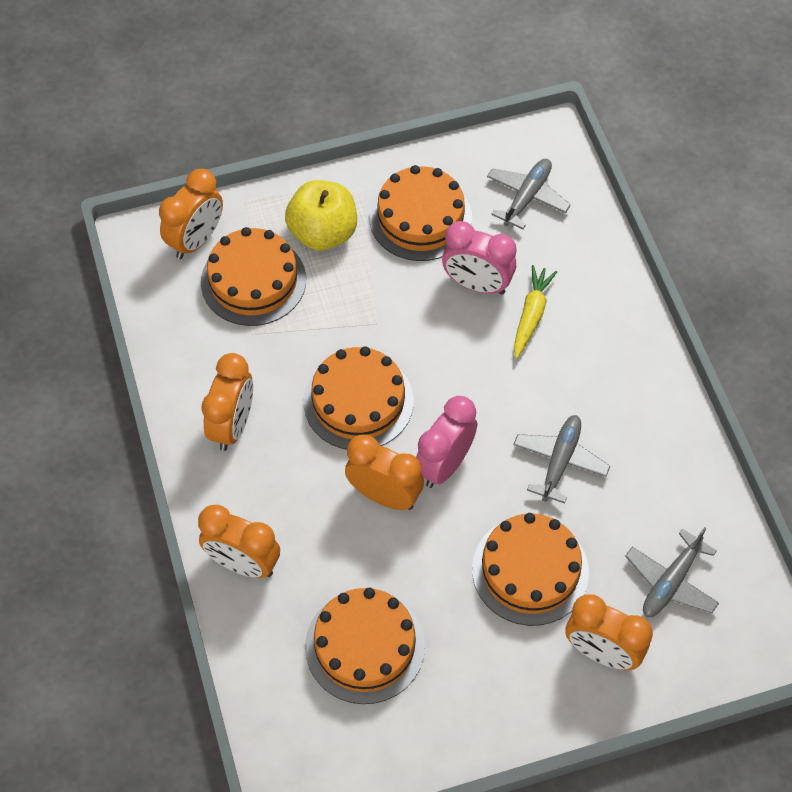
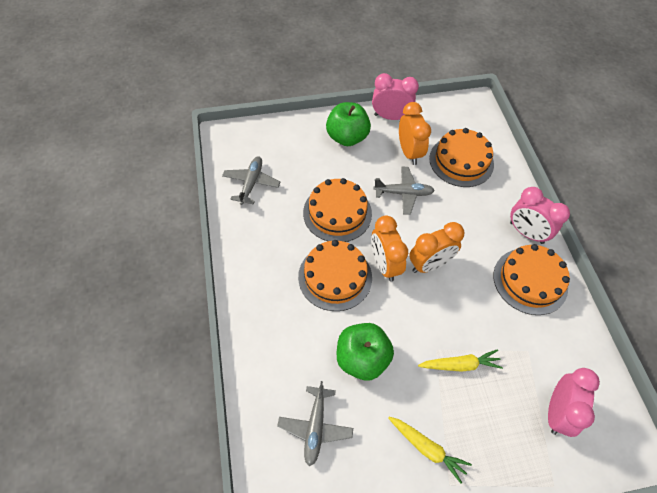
green apple: none = 0 -> [326,102,371,146] [337,323,394,380] = 2
orange cake: [201,227,306,326] [304,346,414,450] [305,588,425,704] [369,165,472,261] [472,513,589,626] = 5 -> [298,240,372,311] [303,178,372,242] [429,128,494,187] [494,244,570,315] = 4
orange clock: [159,169,223,259] [198,505,280,578] [202,353,253,451] [345,435,424,510] [566,594,653,670] = 5 -> [371,215,408,282] [399,102,431,165] [409,222,465,273] = 3
pink clock: [416,396,477,488] [442,221,517,295] = 2 -> [372,73,419,120] [510,187,570,244] [548,368,600,437] = 3
yellow apple: [285,180,357,251] = 1 -> none = 0
yellow carrot: [514,265,557,359] = 1 -> [388,417,472,484] [418,349,503,372] = 2

